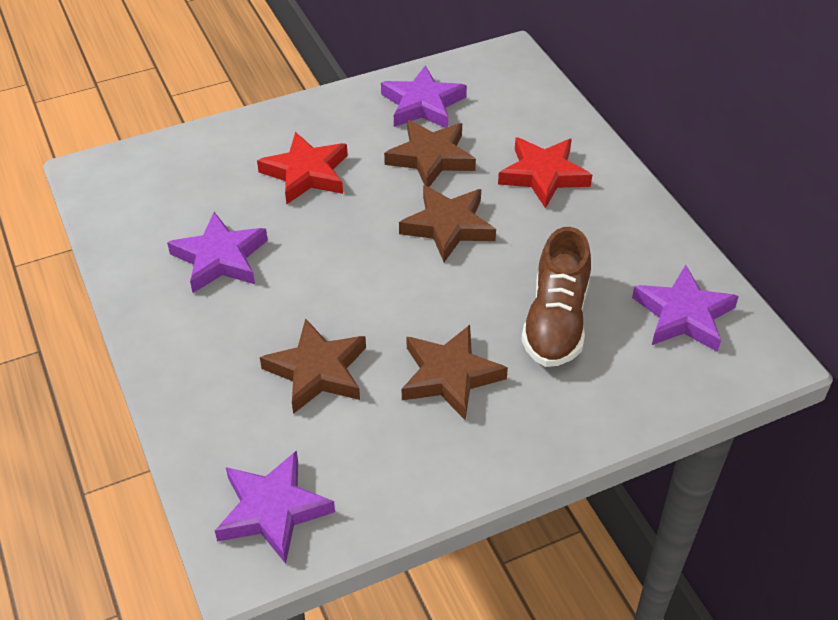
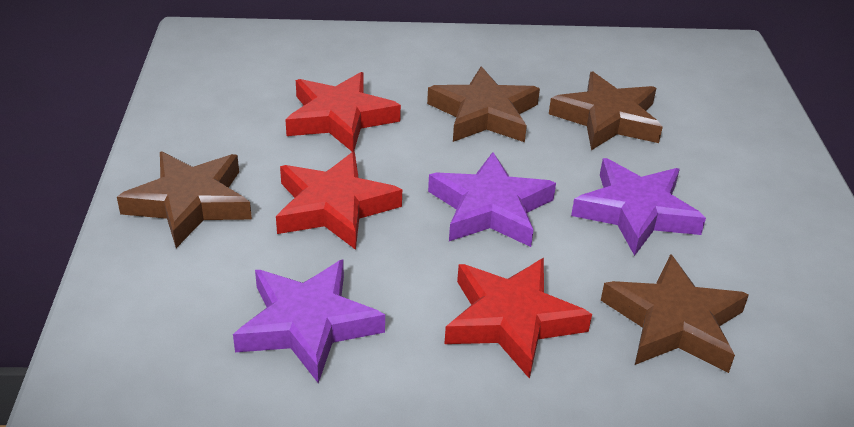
brown shoe: [521,227,591,367] = 1 -> none = 0
purple star: [167,212,268,293] [215,450,335,564] [381,65,467,128] [632,265,739,352] = 4 -> [233,260,385,383] [428,152,556,247] [571,158,706,256] = 3
red star: [257,132,348,204] [498,137,592,209] = 2 -> [276,152,402,250] [285,72,401,152] [444,258,592,379] = 3

